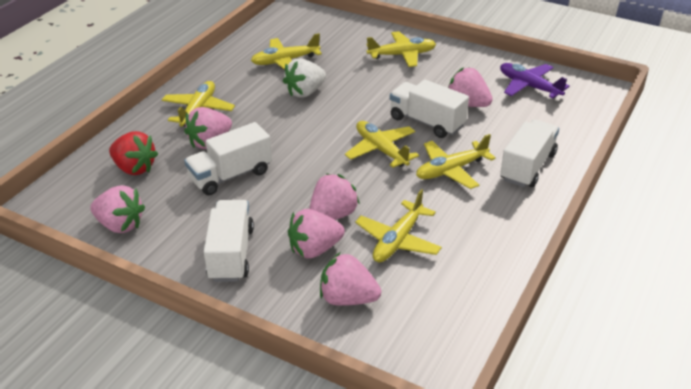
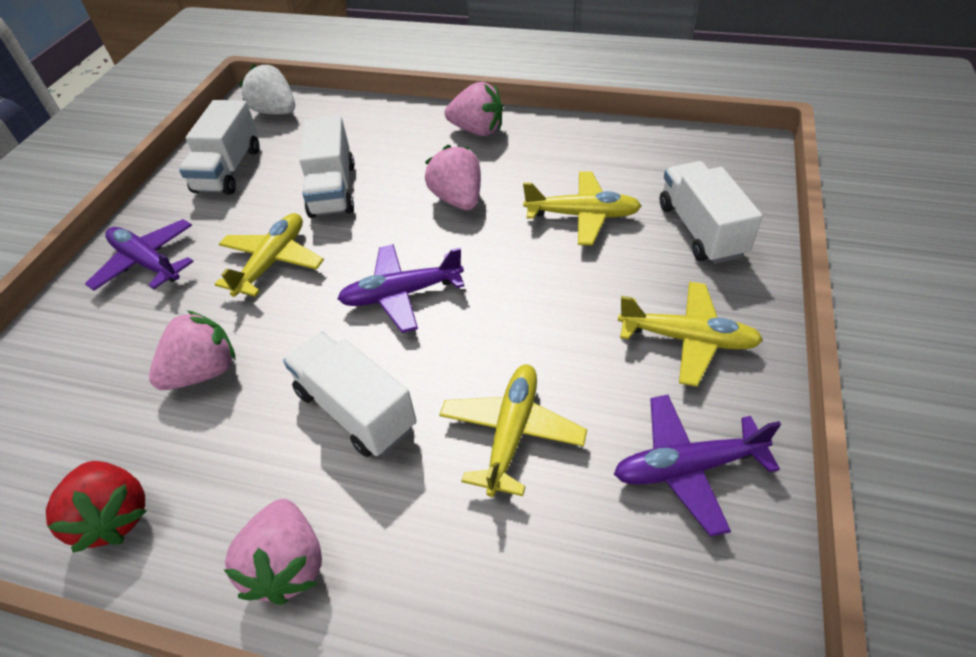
pink strawberry: [90,185,145,233] [184,107,232,149] [288,209,345,259] [309,173,360,220] [320,253,381,306] [448,67,493,107] = 6 -> [149,310,236,390] [224,499,322,605] [425,145,481,210] [445,82,503,136] = 4
purple plane: [500,63,570,98] = 1 -> [85,219,194,291] [337,244,464,333] [614,395,781,537] = 3
yellow plane: [162,81,235,127] [251,33,322,70] [345,121,419,168] [355,189,442,262] [366,31,436,67] [416,134,496,189] = 6 -> [214,213,324,297] [439,364,587,497] [523,171,641,245] [618,282,763,387] = 4

